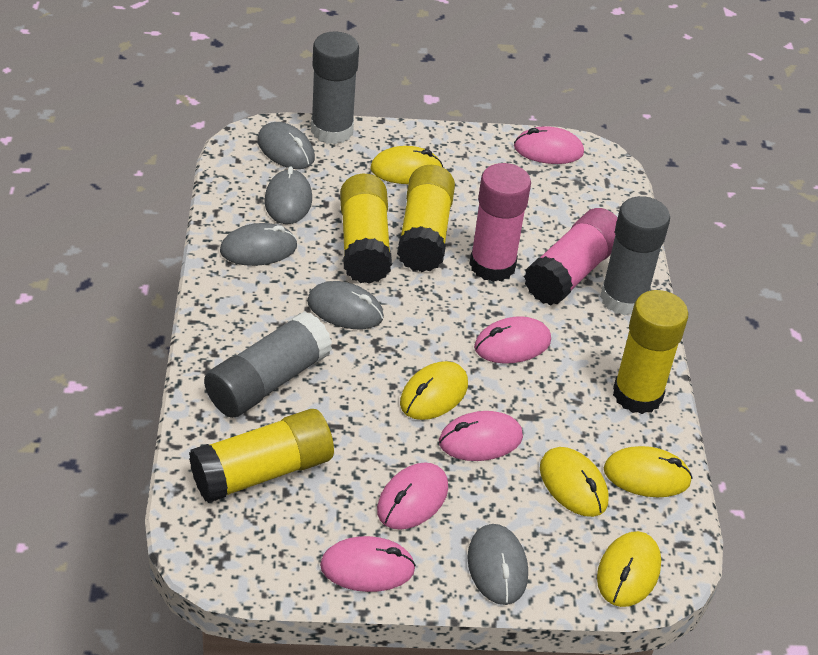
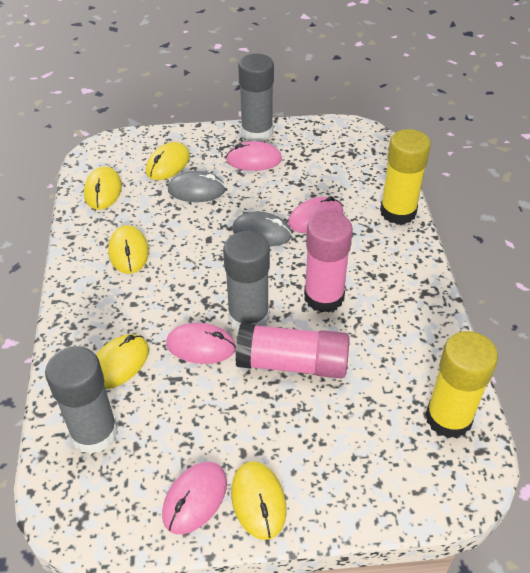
grey mouse: [220,223,297,266] [257,122,315,169] [265,166,312,224] [307,281,384,329] [467,524,528,605] = 5 -> [168,171,226,202] [232,212,292,246] = 2
pink mouse: [320,536,416,592] [377,462,448,530] [439,411,523,461] [474,316,551,364] [514,126,584,164] = 5 -> [162,462,227,534] [166,323,236,364] [226,141,282,171] [288,196,343,233] = 4
yellow glue stick: [189,409,334,503] [340,174,392,284] [397,165,455,272] [613,290,689,414] = 4 -> [380,129,431,225] [425,331,498,438] = 2

